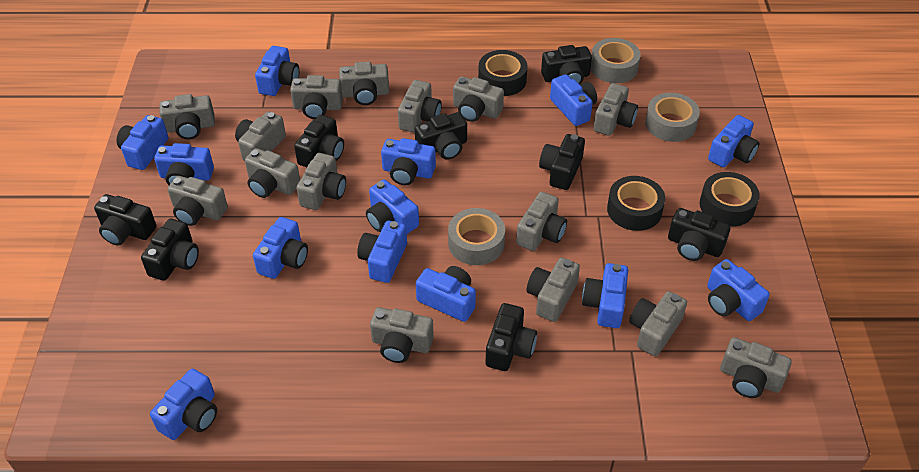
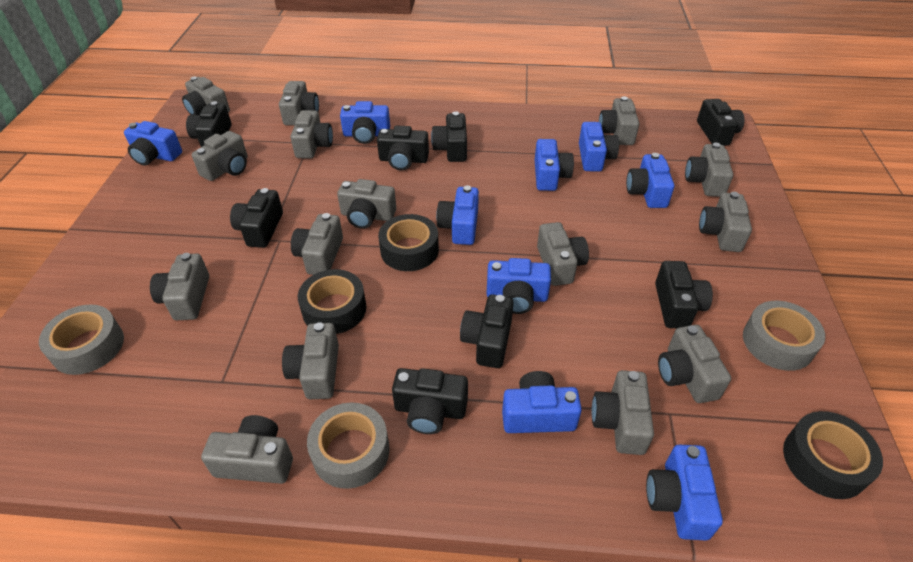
blue camera: [117,115,168,170] [150,369,217,440] [154,143,214,185] [253,217,308,279] [255,46,299,96] [357,221,407,283] [366,179,419,234] [381,138,436,185] [416,266,476,322] [550,74,597,126] [582,263,628,328] [707,259,770,321] [708,115,759,167] = 13 -> [124,121,182,165] [340,101,390,144] [436,185,479,245] [486,258,551,314] [502,371,582,433] [535,139,574,191] [579,122,619,172] [626,153,674,208] [646,445,723,540] = 9

